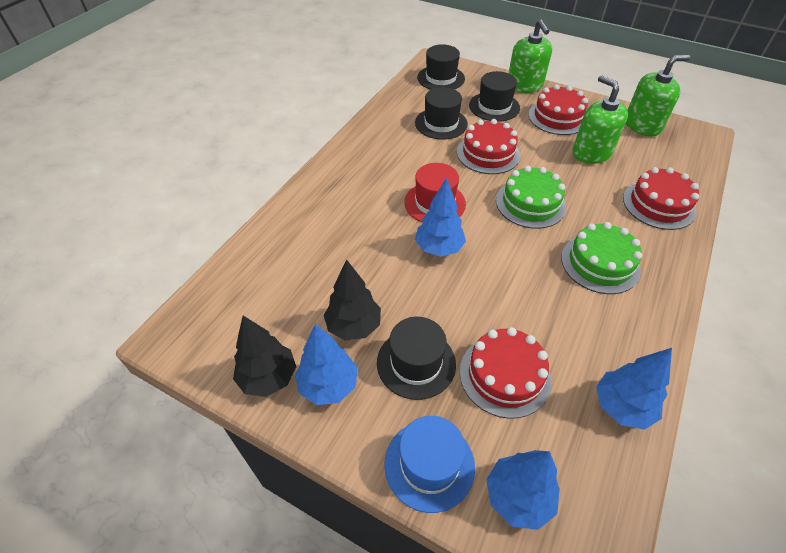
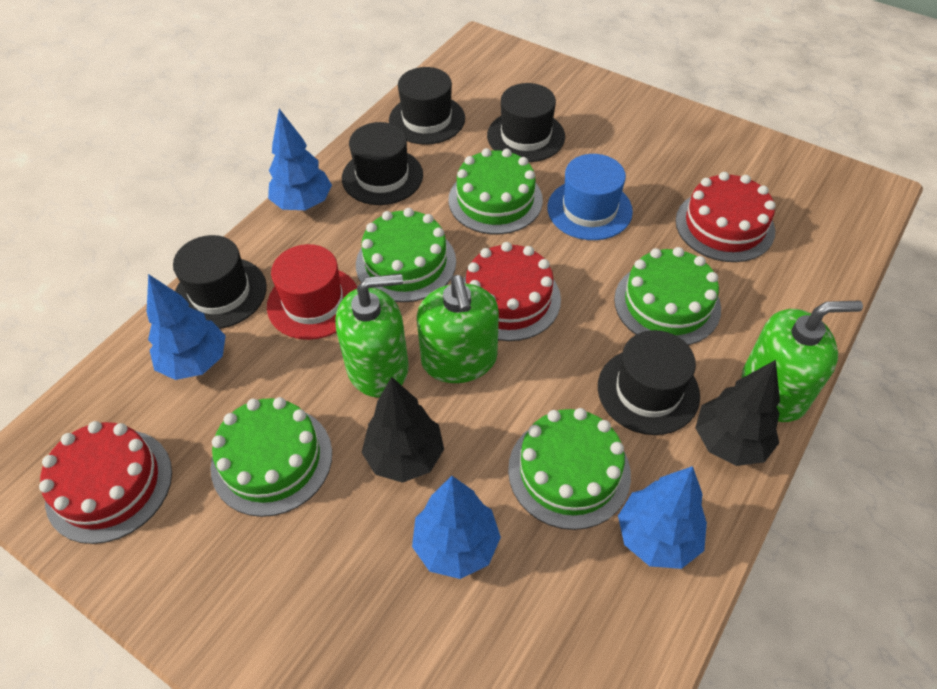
black hat: [377,317,456,400] [415,87,468,139] [417,44,465,90] [469,71,520,122] = 4 -> [173,235,267,329] [342,122,423,205] [389,67,465,145] [487,83,565,162] [598,330,700,435] = 5
green cake: [496,166,566,229] [561,222,642,294] = 2 -> [210,397,332,517] [356,208,456,302] [449,148,543,234] [508,408,631,530] [614,247,721,345] = 5
red cake: [457,119,520,174] [460,327,551,419] [528,85,588,135] [623,167,699,230] = 4 -> [39,421,172,544] [463,242,561,341] [676,172,776,262] = 3

